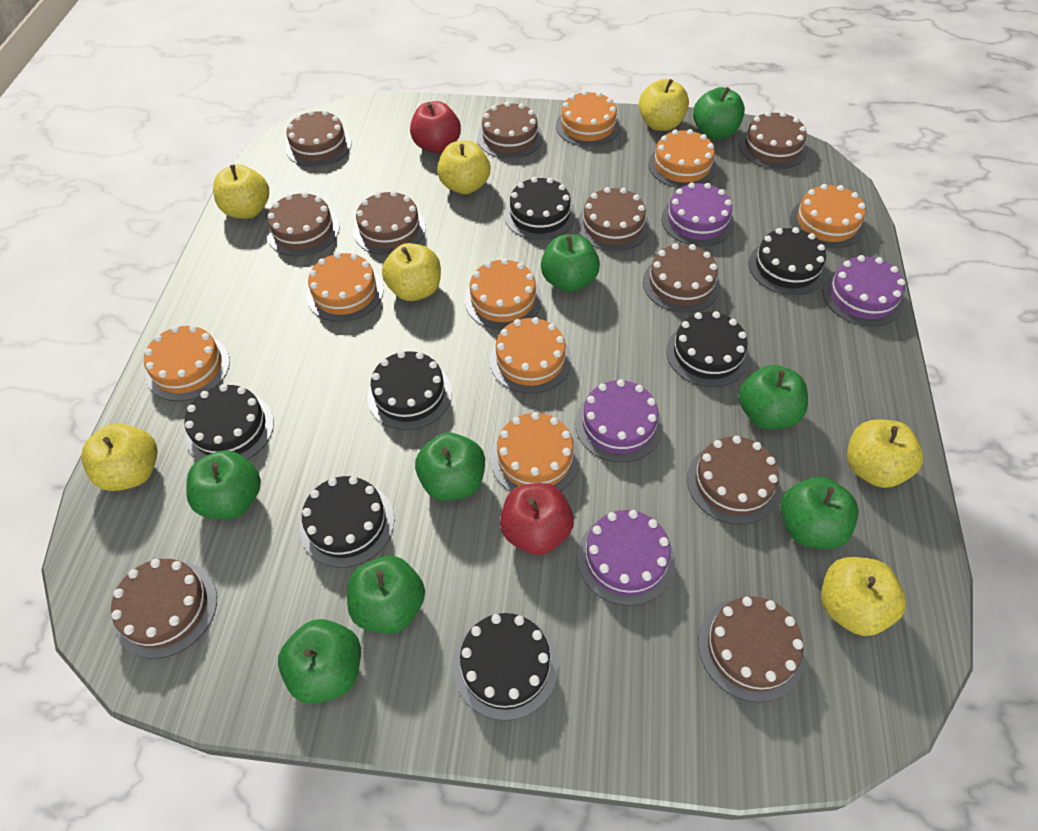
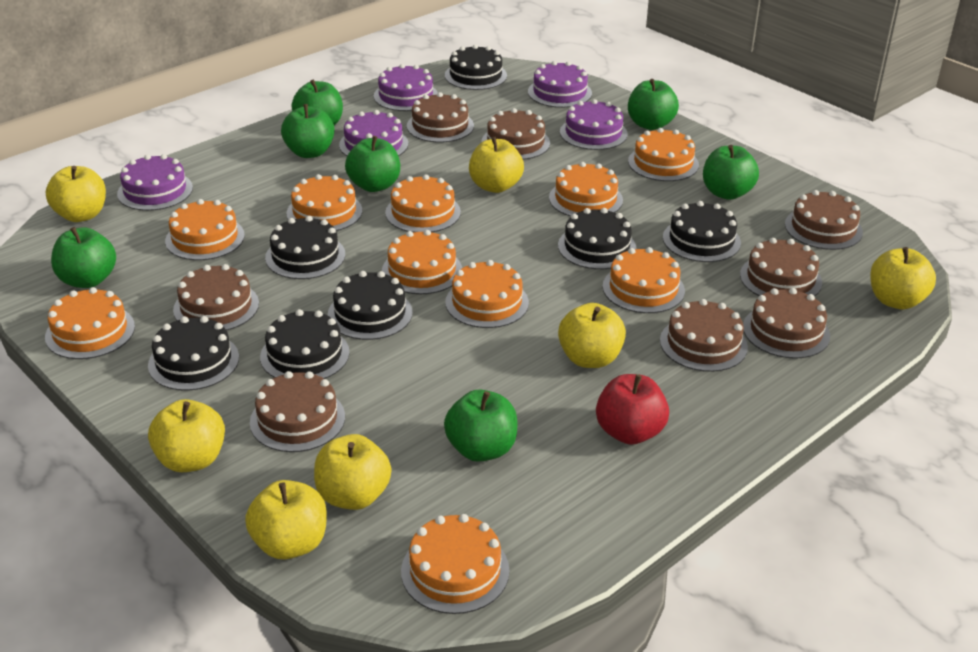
brown cake: [111,559,217,659] [267,192,340,256] [286,110,352,167] [354,191,426,255] [477,102,543,159] [577,187,650,251] [643,243,720,313] [687,436,780,524] [698,596,804,703] [739,111,807,169] = 10 -> [173,264,259,331] [250,371,345,452] [407,92,474,142] [482,108,550,160] [660,299,748,372] [740,238,822,296] [743,288,830,359] [785,190,863,250] = 8
green apple: [186,450,261,519] [278,619,361,704] [347,556,425,634] [415,433,485,501] [541,234,600,292] [693,87,745,139] [739,365,808,429] [781,477,859,549] = 8 -> [51,227,116,288] [281,104,335,158] [291,79,343,126] [345,136,400,192] [444,390,517,462] [628,79,679,130] [703,145,759,200] = 7
orange cake: [144,325,230,401] [306,252,384,322] [465,258,542,329] [490,317,572,394] [491,412,580,491] [556,91,621,147] [648,129,717,188] [790,184,866,249] = 8 -> [45,287,135,359] [165,199,245,260] [286,174,362,231] [382,230,462,294] [385,174,461,232] [401,514,510,614] [445,260,529,328] [549,162,623,216] [603,247,685,313] [628,128,699,181] = 10
purple cake: [575,379,663,462] [577,510,675,606] [661,182,734,246] [822,255,905,327] = 4 -> [117,154,193,211] [339,110,408,156] [374,64,438,111] [528,61,592,108] [560,99,628,150] = 5
red apple: [410,101,461,154] [500,483,574,555] = 2 -> [596,374,669,445] = 1

